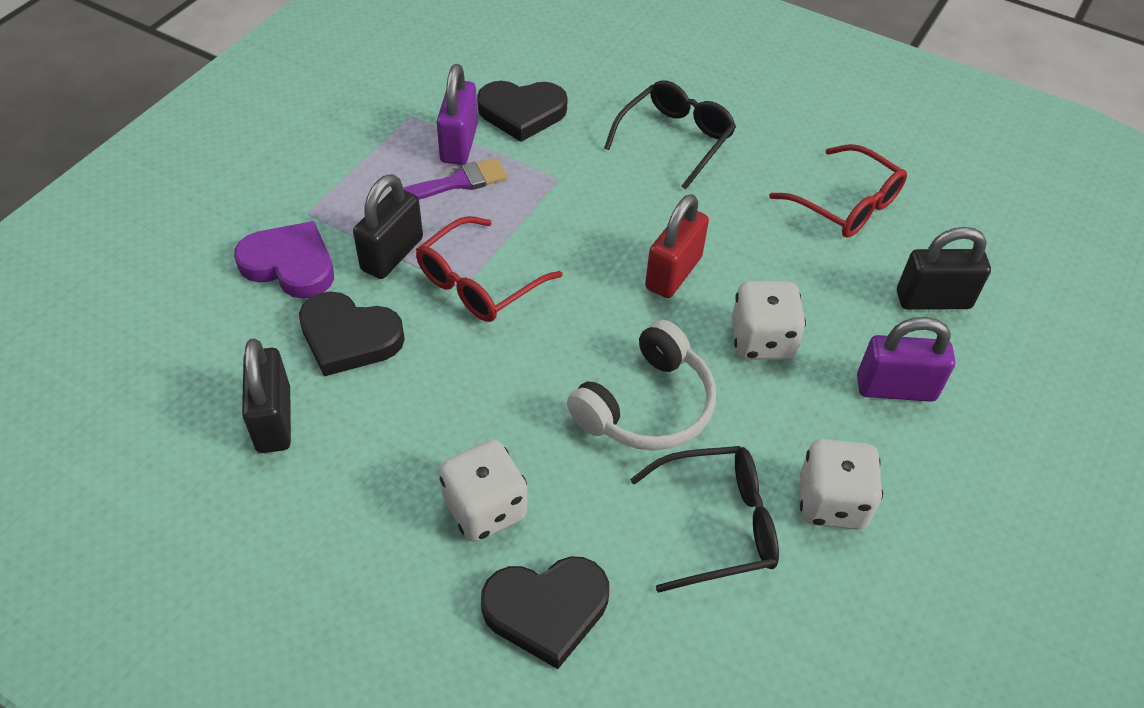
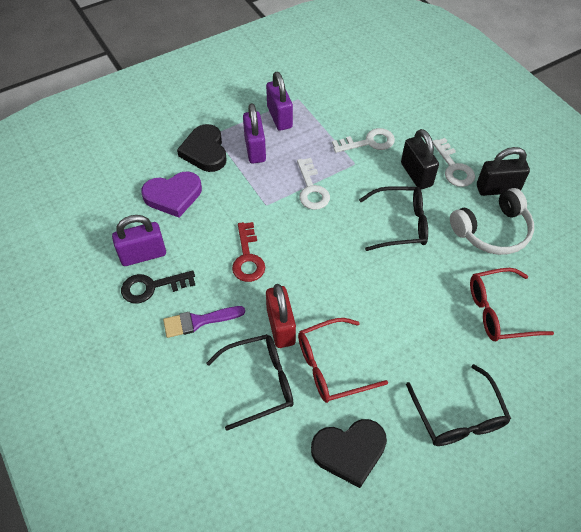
black glasses: [604,80,736,190] [630,446,779,593] = 2 -> [206,334,294,431] [359,186,428,251] [406,364,511,446] = 3
black heart: [299,291,405,376] [477,81,568,142] [481,556,609,669] = 3 -> [177,124,227,172] [311,419,387,488] = 2
black key: none = 0 -> [121,271,195,304] = 1
black padlock: [242,339,291,453] [353,174,423,279] [897,227,991,310] = 3 -> [401,129,439,190] [477,147,530,196] = 2
purple padlock: [436,64,478,165] [857,317,955,402] = 2 -> [112,215,166,266] [243,103,266,163] [266,72,293,131] = 3
red key: none = 0 -> [232,222,265,282] = 1
white dice: [439,440,527,542] [732,281,806,360] [800,439,883,530] = 3 -> none = 0
white key: none = 0 -> [297,158,330,210] [332,128,395,153] [432,138,475,187] = 3

